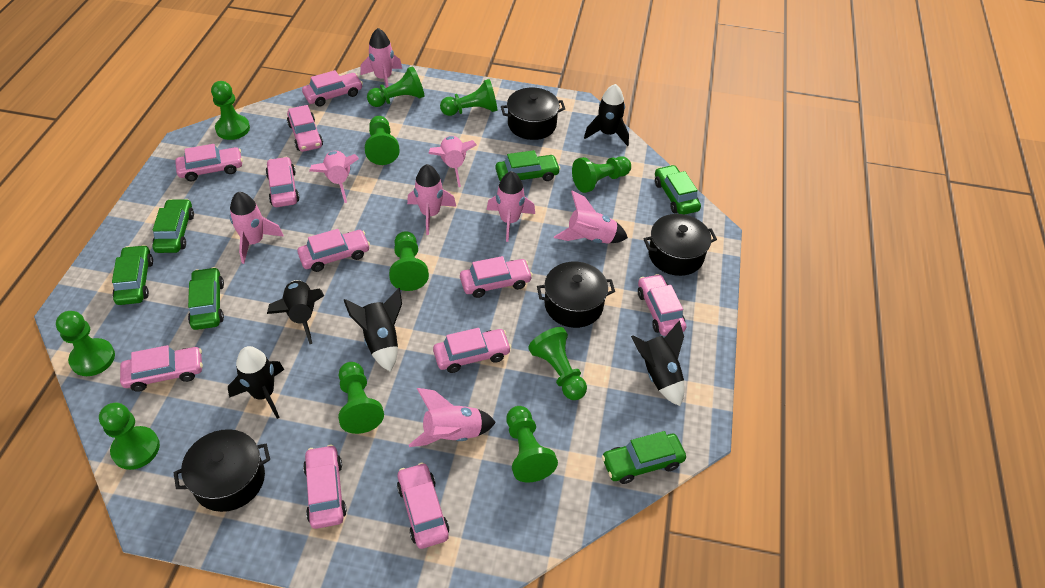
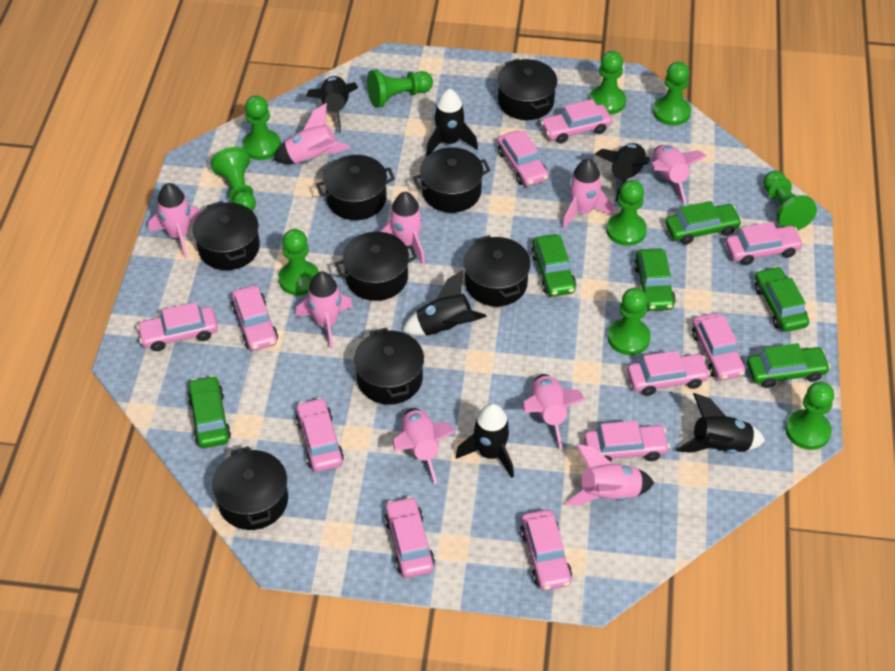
black pot: [173,429,270,512] [501,88,565,140] [537,262,615,328] [643,214,717,276] = 4 -> [193,201,260,270] [212,446,288,530] [316,155,395,220] [335,232,417,301] [354,328,424,404] [413,147,491,213] [464,235,531,307] [497,59,557,120] = 8
black rocket: [228,346,284,419] [267,280,324,344] [344,288,402,372] [584,84,629,146] [631,320,684,406] = 5 -> [306,76,358,133] [403,270,487,336] [426,89,478,156] [456,403,514,478] [595,143,650,202] [676,393,765,453] = 6
green pawn: [56,311,115,376] [99,403,160,470] [211,81,250,140] [338,362,384,434] [365,116,400,165] [367,66,424,107] [389,231,429,291] [440,79,497,116] [507,406,558,483] [528,327,587,400] [572,156,631,193] = 11 -> [211,147,256,211] [242,95,281,160] [278,229,319,296] [367,70,433,108] [589,51,626,115] [606,180,647,246] [608,288,651,355] [653,62,691,126] [763,171,817,230] [786,381,834,450] = 10
pink rocket: [229,192,284,264] [309,151,359,203] [360,28,402,88] [407,164,456,235] [409,388,496,447] [428,136,477,187] [487,171,535,242] [554,190,628,244] = 8 -> [148,183,201,258] [273,103,351,164] [296,272,353,349] [379,192,425,265] [393,408,455,484] [523,374,586,449] [562,159,614,229] [565,444,654,505] [651,145,707,204] = 9

